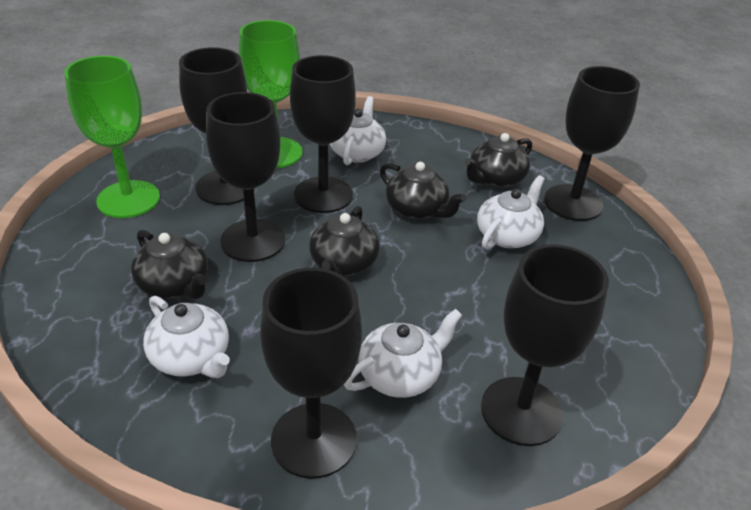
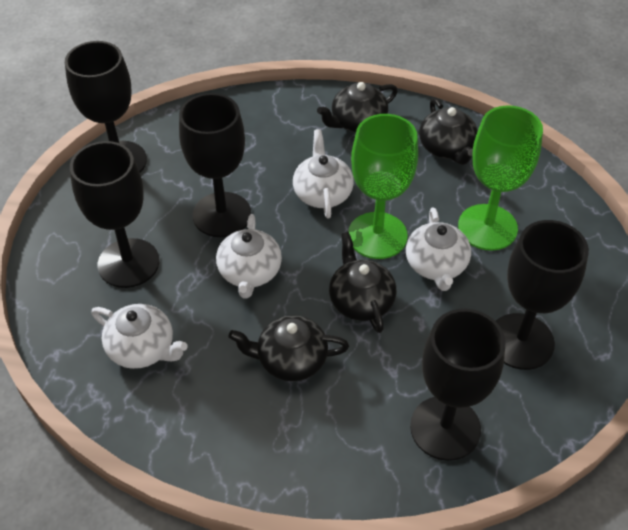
black goblet: [179,47,255,205] [206,92,285,262] [260,268,362,479] [290,55,356,213] [481,244,609,446] [544,66,640,221] = 6 -> [65,41,147,172] [70,141,160,288] [179,93,251,237] [410,309,506,461] [496,220,589,370] = 5

